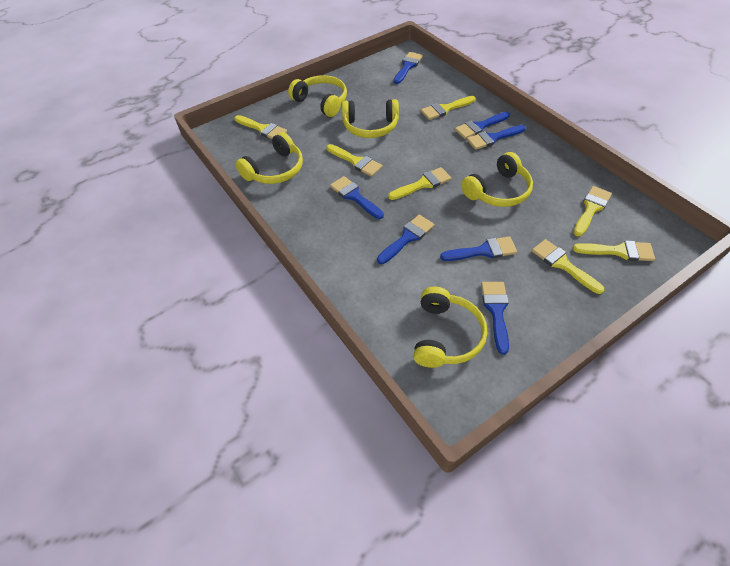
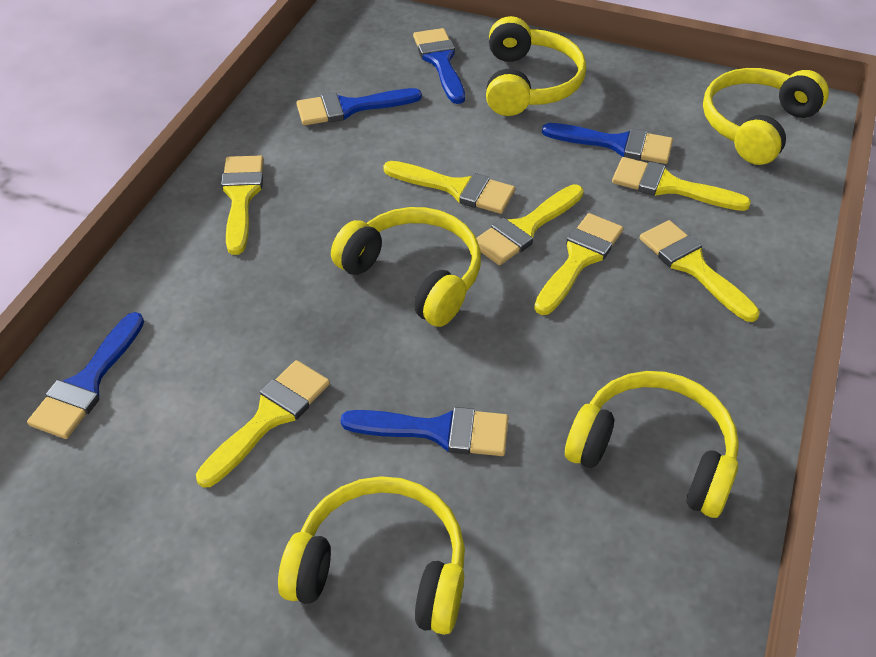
blue brush: [330,176,384,219] [377,215,434,264] [393,52,423,84] [440,236,517,261] [455,112,510,139] [467,125,526,150] [481,282,509,354] = 7 -> [27,312,144,439] [297,88,422,125] [340,407,509,456] [413,28,465,104] [542,123,673,164] = 5

